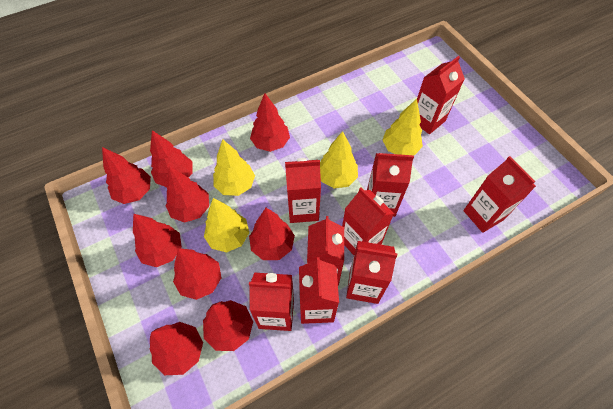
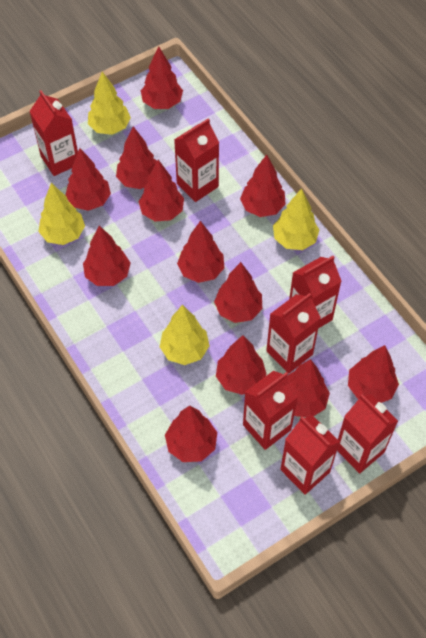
red carton: [249,272,294,331] [285,158,321,223] [299,257,339,324] [307,216,344,286] [342,187,394,255] [346,241,397,304] [367,153,414,217] [417,56,465,134] [463,156,536,233] = 9 -> [29,90,78,176] [174,118,219,202] [243,371,298,450] [266,293,321,374] [280,415,340,495] [289,256,342,328] [337,394,398,474] = 7
red tree: [102,147,151,204] [133,214,182,267] [150,130,193,187] [150,322,203,375] [166,166,209,223] [173,248,221,300] [203,300,253,351] [249,208,295,260] [250,93,290,152] = 9 -> [65,148,111,211] [83,225,130,286] [116,126,157,189] [138,160,184,221] [141,46,183,109] [165,405,217,462] [177,221,224,283] [214,262,262,323] [216,335,266,395] [240,154,286,217] [288,359,330,417] [348,345,399,403] = 12

